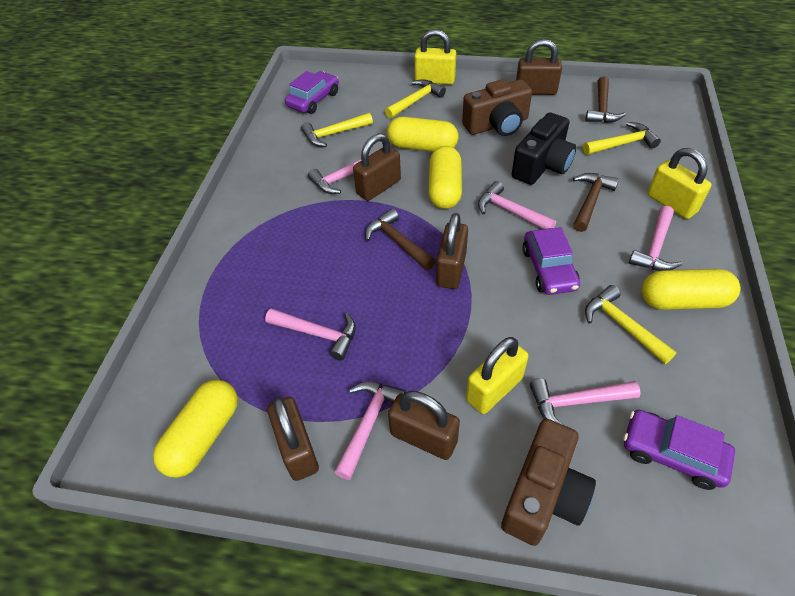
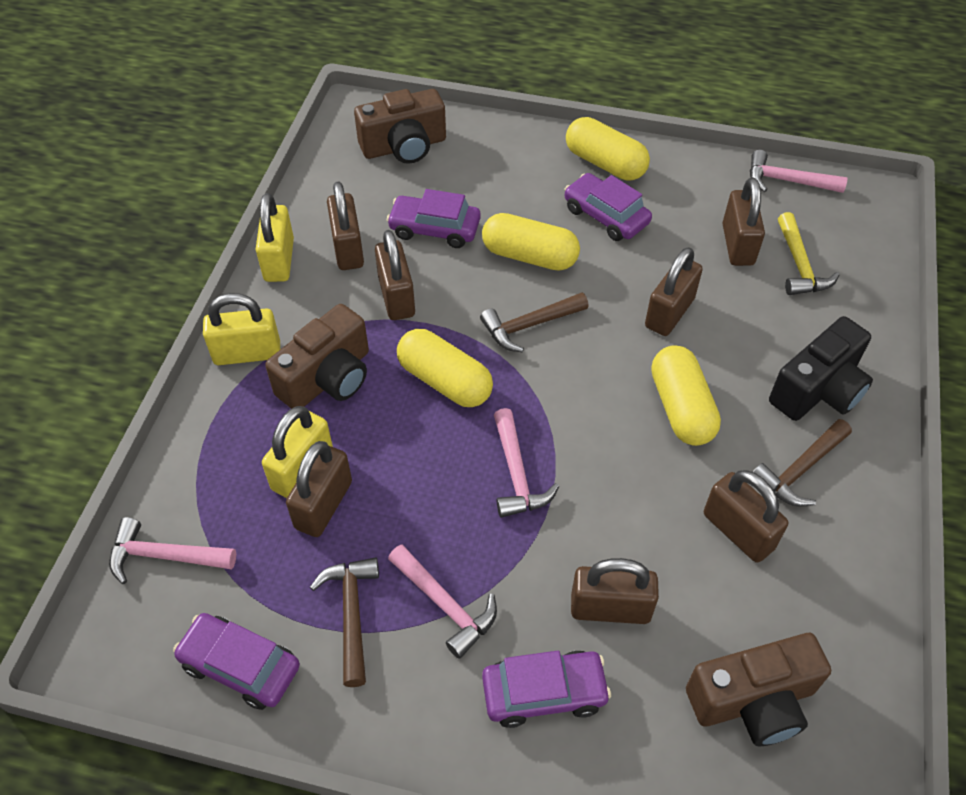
brown camera: [462,79,532,136] [501,419,596,546] = 2 -> [265,304,369,409] [354,89,446,164] [686,633,831,746] = 3
brown padlock: [267,396,319,481] [353,133,401,201] [388,391,460,460] [436,213,468,289] [516,39,562,95] = 5 -> [286,441,352,537] [327,181,364,270] [375,230,415,320] [571,558,659,624] [645,247,703,336] [704,470,788,563] [723,178,765,266] = 7
pink hammer: [265,309,356,361] [308,151,376,194] [334,382,406,480] [478,181,556,229] [530,379,641,426] [629,206,682,271] = 6 -> [109,517,236,584] [388,544,497,659] [494,408,559,518] [750,150,848,193] = 4
purple car: [285,71,339,114] [522,227,580,295] [623,410,735,490] = 3 -> [173,613,300,710] [387,189,481,248] [482,651,611,728] [564,173,652,241] = 4
yellow hammer: [301,113,373,147] [385,79,446,119] [583,122,661,155] [585,285,677,364] = 4 -> [778,212,840,295] = 1

